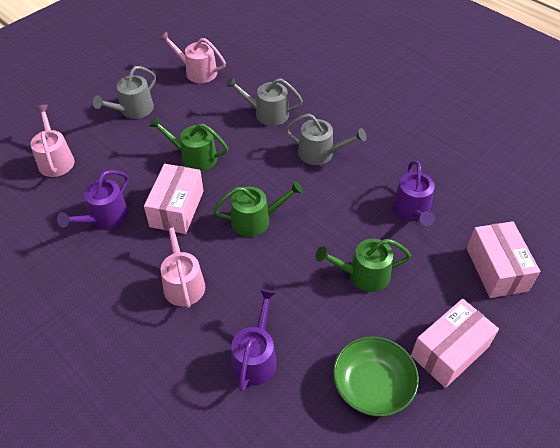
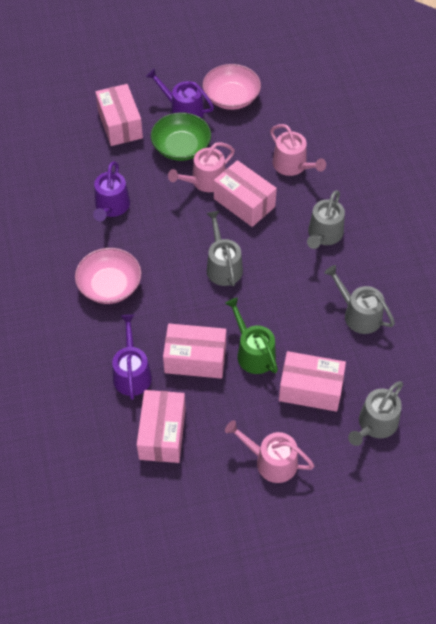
green watering can: [149,116,228,171] [213,181,303,237] [316,239,411,292] = 3 -> [225,297,278,374] = 1
grey watering can: [93,66,156,119] [226,76,303,126] [285,114,367,165] = 3 -> [206,211,243,286] [307,190,345,249] [324,265,395,334] [348,381,403,446] = 4
pink bowl: none = 0 -> [75,248,141,304] [203,64,261,110] = 2
pink box: [144,164,204,234] [411,299,499,388] [467,221,540,298] = 3 -> [95,84,143,146] [137,390,186,463] [163,324,226,379] [214,160,277,227] [279,351,346,412] = 5

